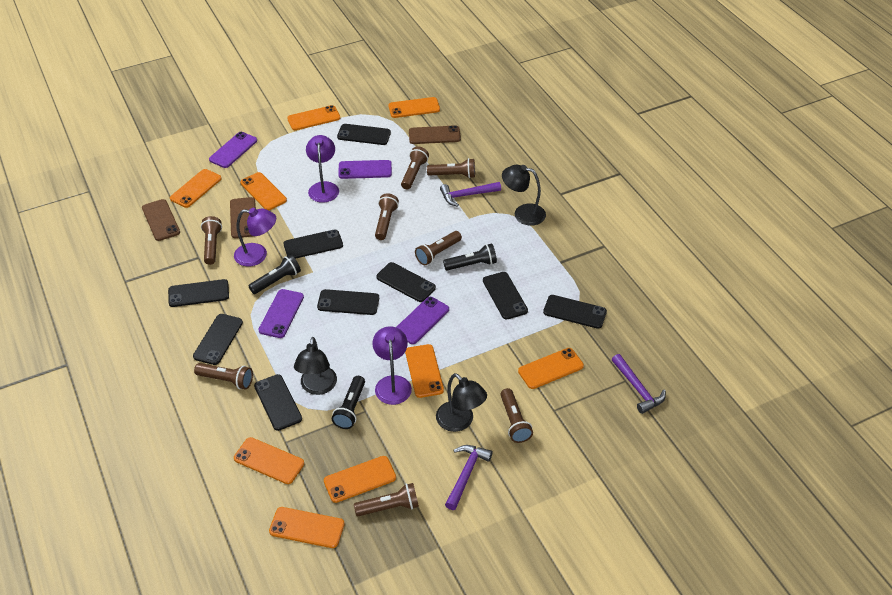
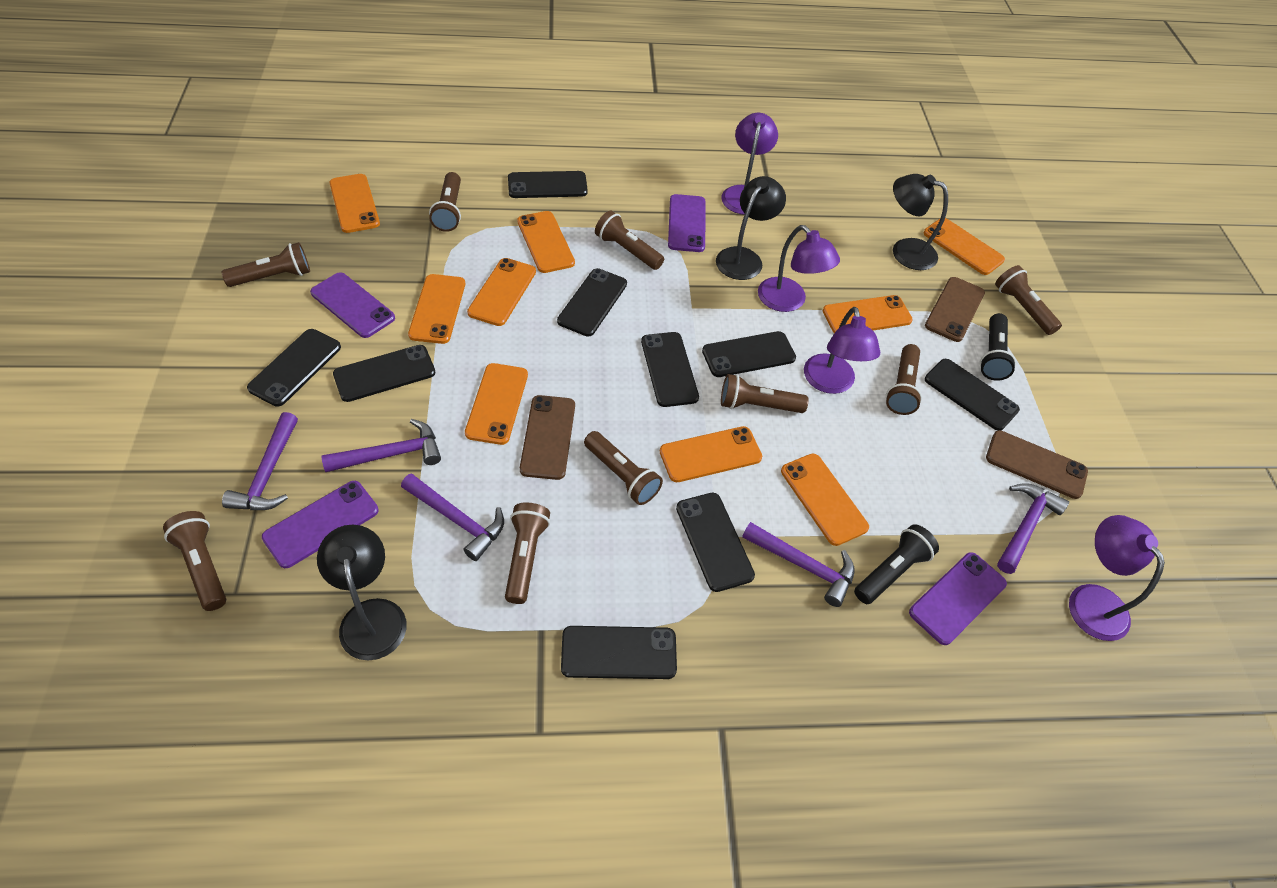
black flashlight: [249,254,301,294] [332,376,365,429] [443,244,497,271] = 3 -> [854,524,939,604] [980,313,1016,381] = 2
brown flashlight: [194,363,253,390] [201,216,222,265] [354,483,419,516] [375,193,399,240] [401,146,429,189] [415,231,462,265] [427,158,475,178] [500,388,533,443] = 8 -> [163,511,226,611] [222,242,310,287] [429,172,461,232] [505,502,550,604] [584,431,663,505] [595,211,664,270] [721,374,809,413] [886,344,922,415] [995,265,1062,335] = 9
purple hammer: [440,182,501,207] [445,445,493,510] [612,354,666,414] = 3 -> [222,412,298,510] [322,419,441,472] [401,473,504,561] [742,522,854,607] [997,483,1069,574] = 5
purple lamp: [234,208,276,267] [306,135,339,203] [372,326,412,405] = 3 -> [722,113,778,215] [758,225,840,312] [804,307,880,394] [1069,515,1165,641] = 4

